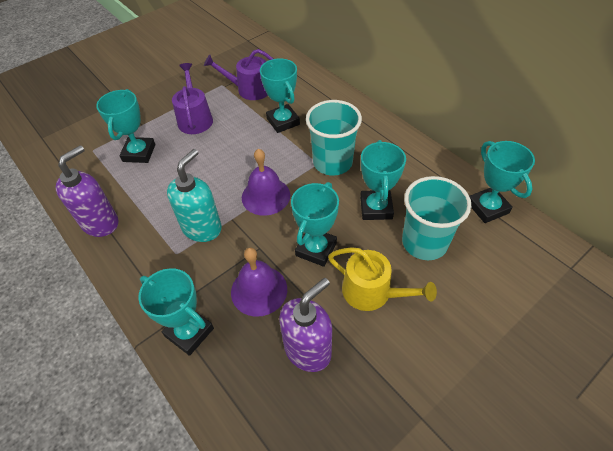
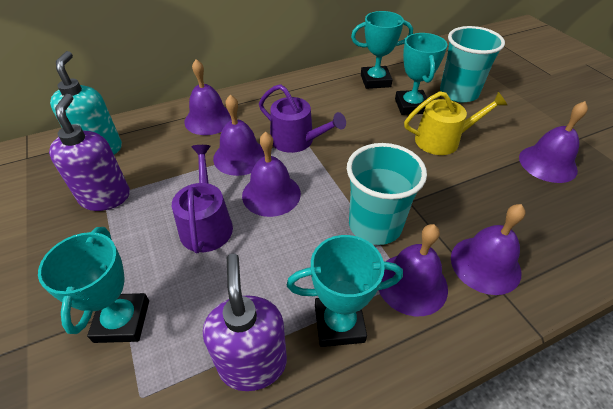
purple bell: [231,248,287,317] [242,149,290,216] = 2 -> [184,59,231,135] [213,95,265,176] [242,132,301,217] [379,224,448,316] [451,204,526,295] [519,101,588,183] = 6
turquoise trophy: [96,89,155,163] [138,268,214,356] [260,58,300,133] [291,182,339,267] [360,140,406,220] [469,141,535,223] = 6 -> [38,227,149,343] [287,235,403,347] [351,11,413,89] [395,33,447,115] = 4

